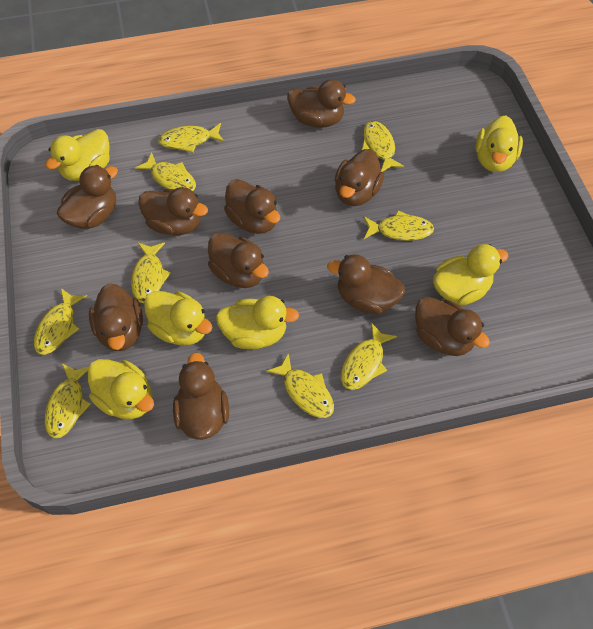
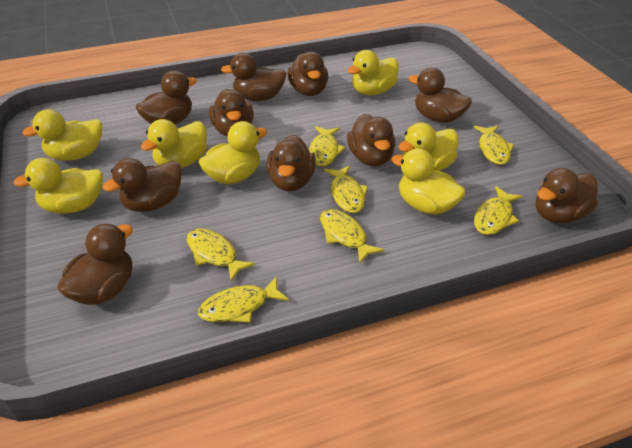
yellow duck: [45,129,110,181] [87,359,154,419] [144,291,213,346] [216,296,299,349] [433,244,508,305] [475,115,523,172] = 6 -> [13,158,103,214] [22,109,102,161] [141,119,207,168] [199,121,267,184] [347,50,398,95] [391,148,466,215] [398,122,458,171] = 7
yellow fish: [34,288,87,355] [45,363,91,438] [131,242,171,303] [135,152,196,191] [158,123,224,153] [266,353,334,418] [341,323,397,390] [362,121,405,172] [364,210,434,241] = 9 -> [186,228,255,281] [198,276,289,323] [309,126,345,166] [320,209,384,264] [324,166,368,213] [474,126,514,165] [474,186,523,235] = 7

